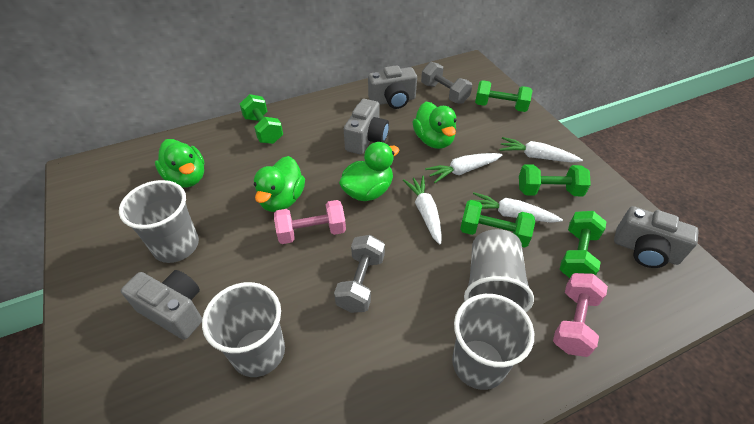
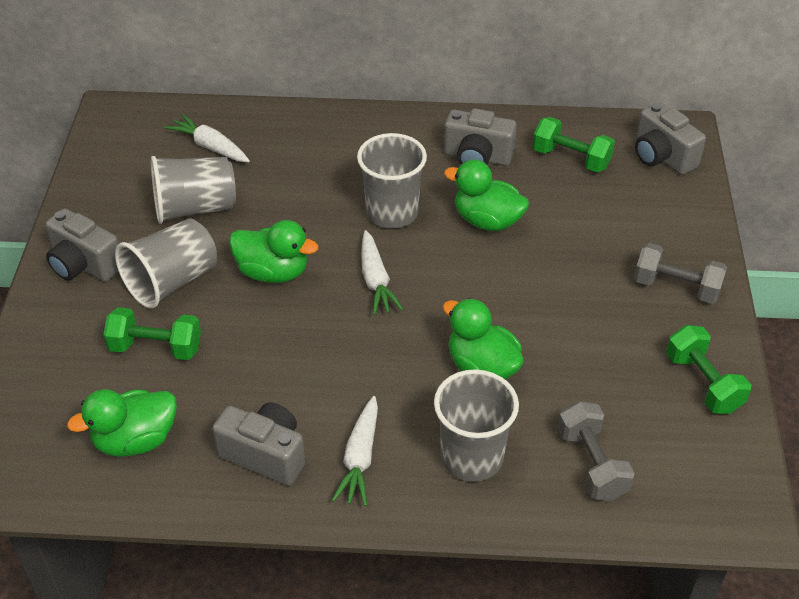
green dumbbell: [240,94,283,144] [460,200,535,248] [475,80,533,112] [519,164,591,196] [559,211,606,278] = 5 -> [103,307,201,360] [532,117,615,172] [666,325,751,414] = 3
pink dumbbell: [274,200,346,244] [553,273,608,357] = 2 -> none = 0
white carrot: [403,176,442,245] [425,153,502,183] [473,192,563,223] [499,137,583,163] = 4 -> [165,114,250,162] [332,396,378,506] [361,230,403,315] = 3

